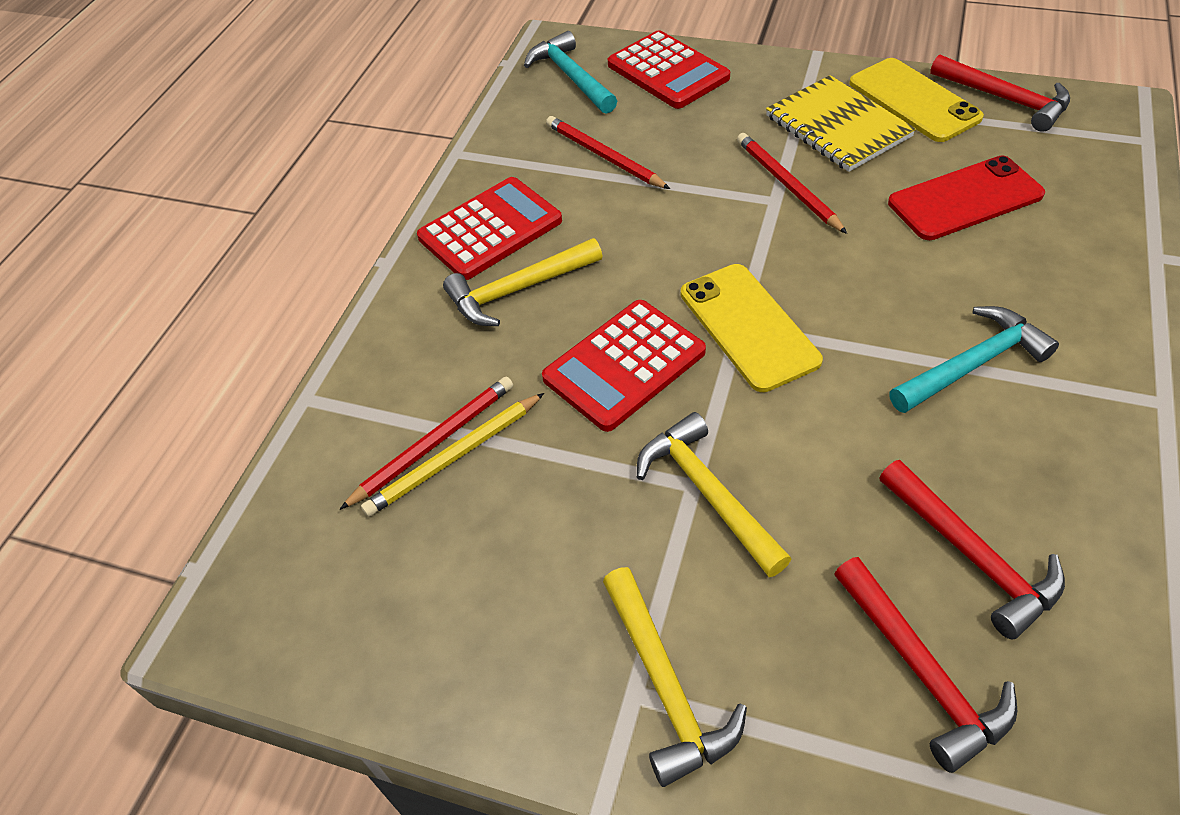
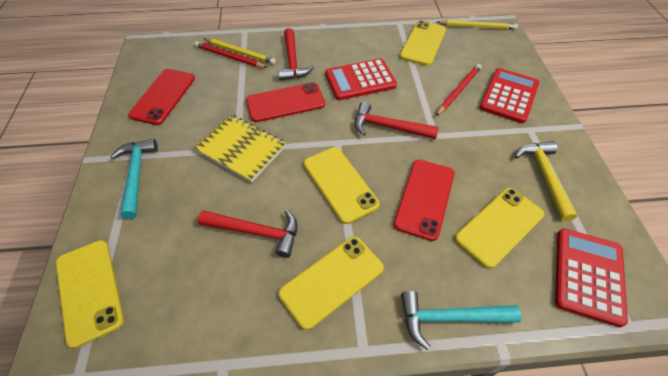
red pencil: [340,377,513,510] [546,116,670,189] [737,133,847,234] = 3 -> [195,41,268,68] [436,64,481,116] = 2
red phone: [888,156,1045,240] = 1 -> [128,69,195,125] [246,82,325,122] [394,160,455,241] = 3
yellow hammer: [443,238,603,326] [603,567,747,787] [637,412,791,577] = 3 -> [515,141,577,222] = 1
yellow pencil: [361,393,544,517] = 1 -> [204,38,276,64] [437,20,518,30] = 2
yellow phone: [681,264,823,392] [849,58,984,142] = 2 -> [56,240,124,348] [279,236,384,330] [304,147,380,224] [400,20,446,66] [455,188,544,269] = 5

